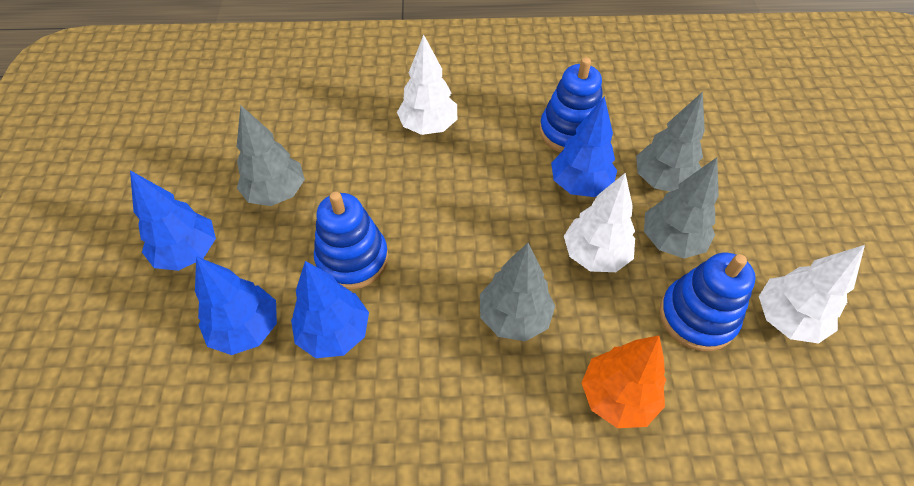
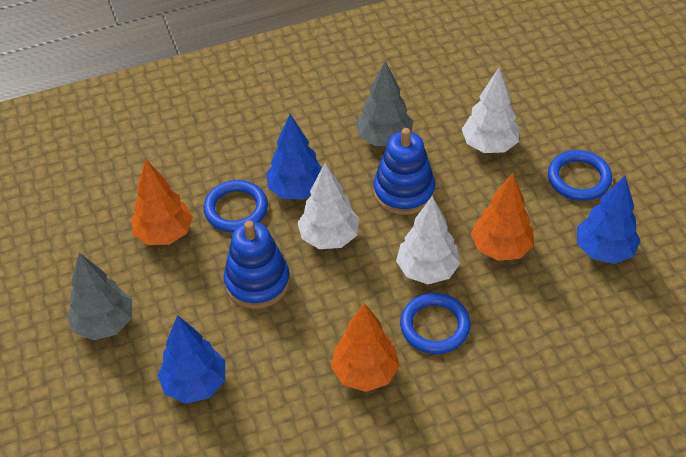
blue ring: none = 0 -> [204,180,268,232] [400,293,471,354] [548,150,612,201] = 3
blue stacking toy: [314,192,388,290] [540,57,603,153] [659,252,756,351] = 3 -> [224,221,290,309] [373,128,435,215] = 2
blue tree: [130,170,216,271] [195,256,277,355] [291,261,369,358] [551,96,617,197] = 4 -> [157,315,225,404] [266,114,322,200] [577,176,641,264] = 3
grey tree: [237,105,305,206] [480,243,555,341] [636,92,705,192] [644,157,719,258] = 4 -> [67,253,132,340] [356,61,413,146] = 2
orange tree: [582,336,666,428] = 1 -> [131,159,193,245] [331,303,400,392] [471,173,534,261] = 3

